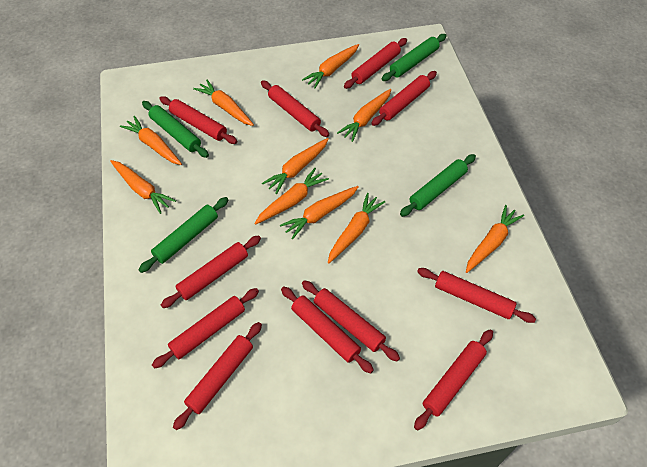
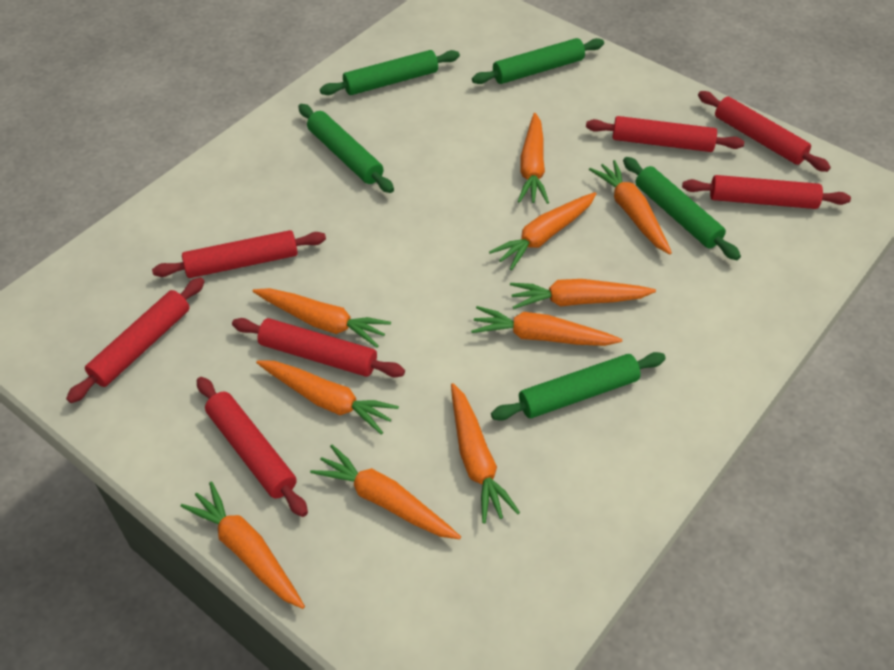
green rolling pin: [139,197,229,273] [142,101,209,158] [382,34,447,81] [400,154,476,217] = 4 -> [298,104,394,193] [320,50,460,95] [472,38,604,84] [491,352,666,421] [623,157,741,260] = 5
red rolling pin: [152,288,259,369] [159,96,237,144] [161,235,261,308] [173,322,262,430] [261,80,329,137] [281,286,374,374] [302,280,400,362] [344,38,407,89] [371,71,437,126] [414,330,493,430] [417,268,536,323] = 11 -> [66,277,205,403] [152,230,326,278] [197,377,308,517] [232,318,405,378] [586,116,744,152] [682,175,851,209] [698,91,831,172] = 7

